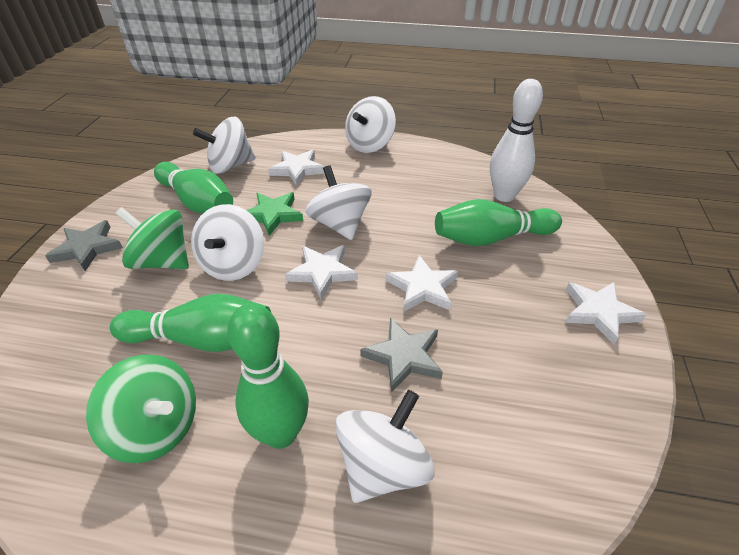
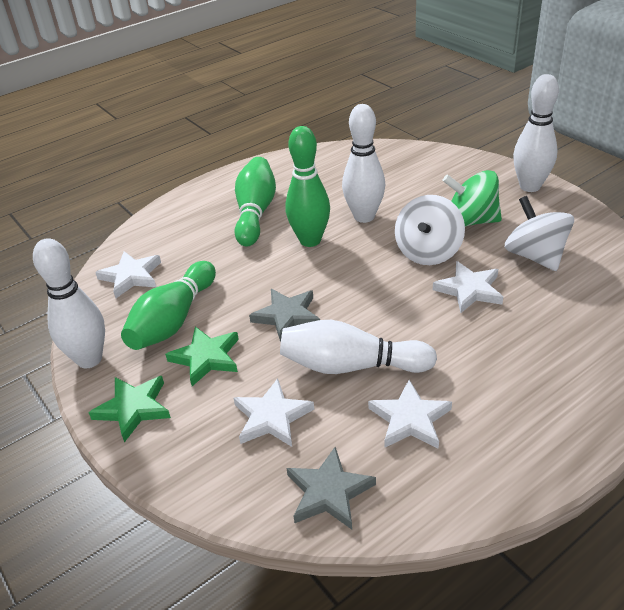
green bowling pin: [110,294,271,352] [154,162,233,214] [227,303,309,449] [435,199,562,246] = 4 -> [121,261,216,350] [235,157,276,247] [286,126,330,247] = 3
green spinning top: [86,355,196,463] [115,207,189,269] = 2 -> [443,170,502,227] = 1
green star: [247,192,303,236] = 1 -> [88,376,171,443] [165,326,239,386] = 2
white bowling pin: [490,79,543,202] = 1 -> [33,238,105,368] [280,320,437,374] [342,104,385,223] [513,74,559,192] = 4
white spinning top: [191,204,264,281] [193,117,256,173] [305,165,372,240] [335,390,434,503] [345,96,396,153] = 5 -> [395,195,465,265] [505,196,574,271] = 2

